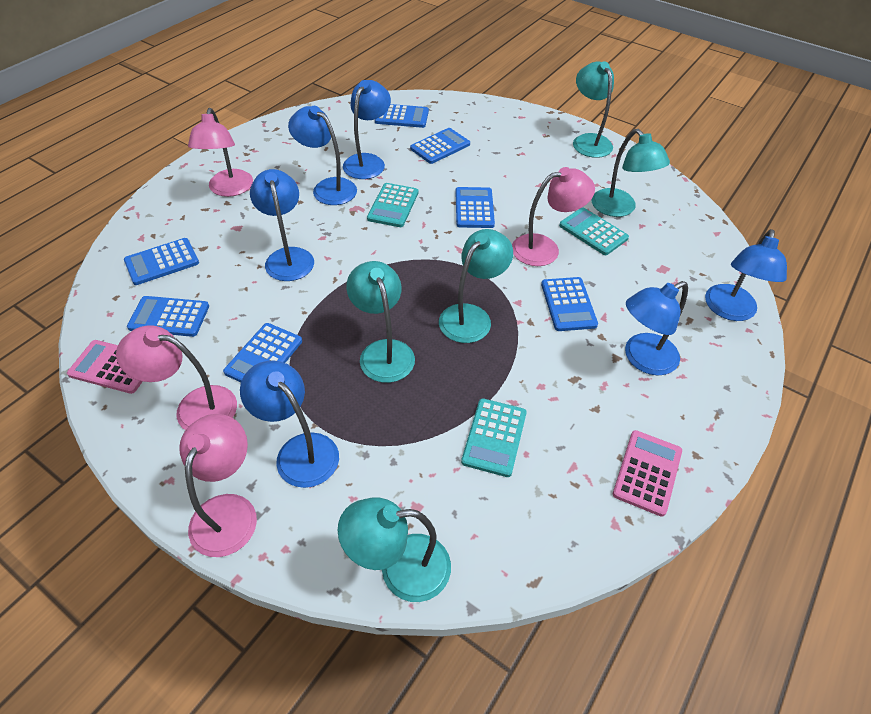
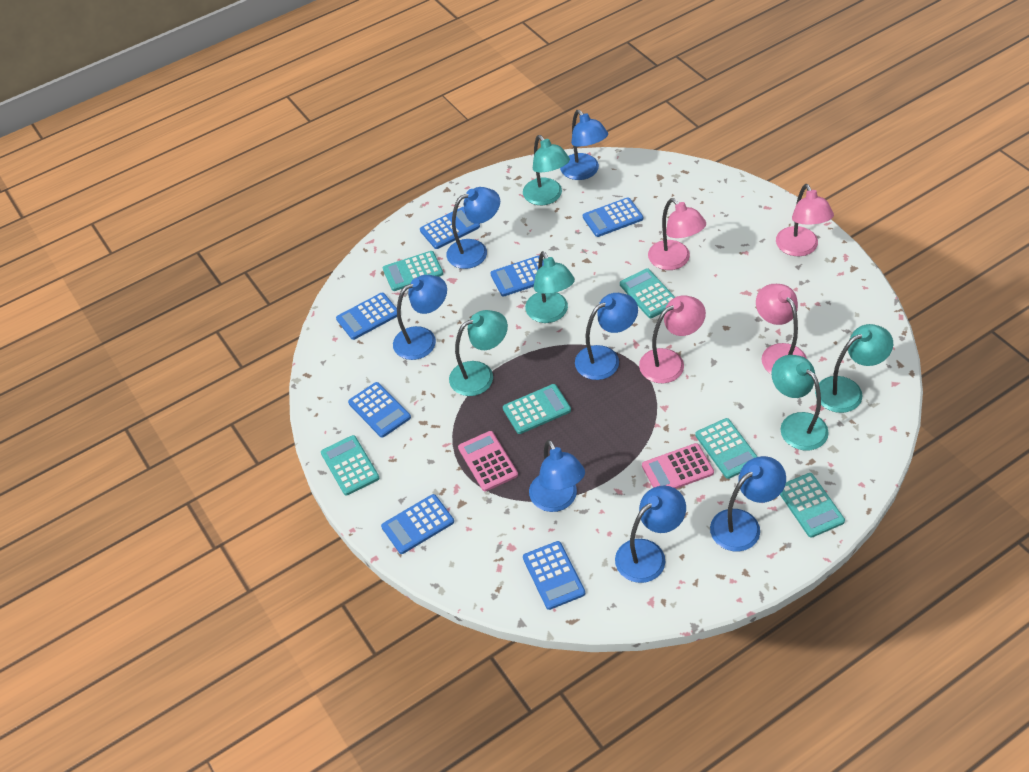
blue lamp: [240,361,339,488] [250,169,314,281] [288,106,357,205] [343,80,391,179] [625,281,688,375] [705,229,787,321] = 6 -> [393,275,447,360] [447,187,500,269] [529,440,585,512] [560,110,608,180] [575,293,638,380] [615,485,686,583] [710,456,786,551] = 7
turquoise calculator: [367,183,418,227] [461,398,527,477] [559,207,629,255] = 3 -> [321,435,379,495] [383,251,443,291] [503,384,571,434] [620,268,675,318] [695,418,758,479] [780,473,845,538] = 6

